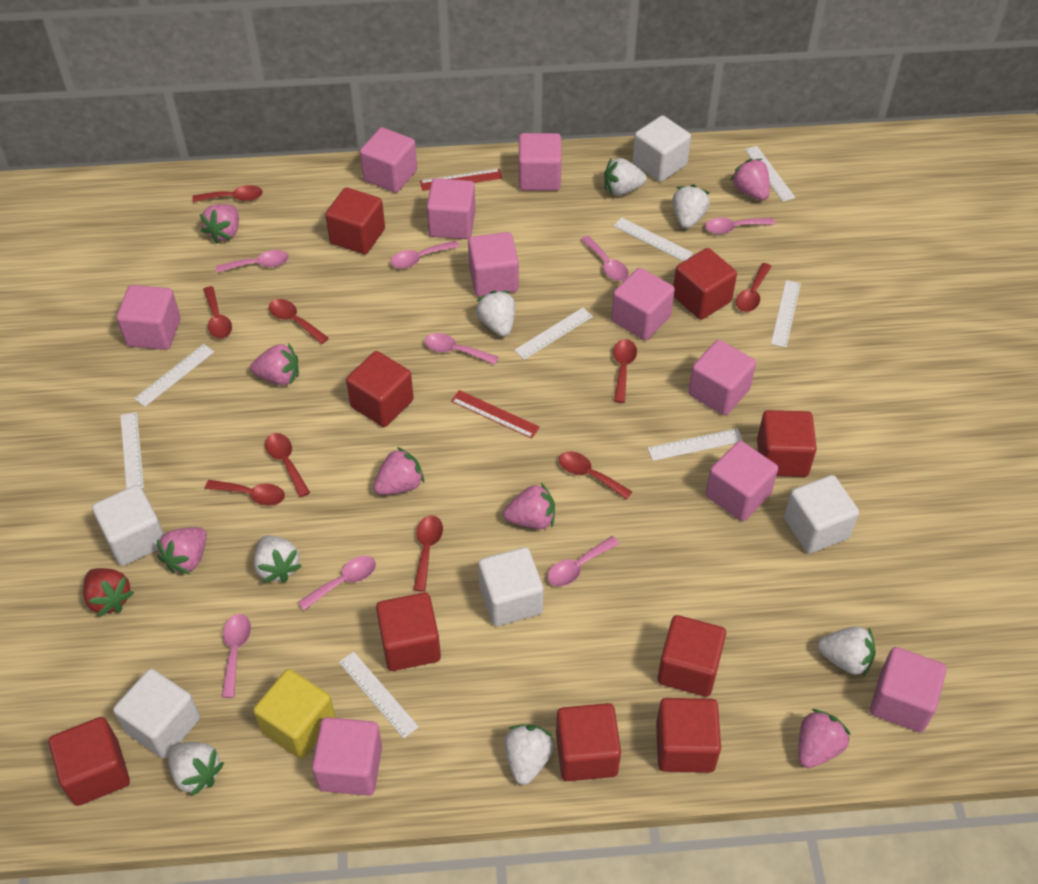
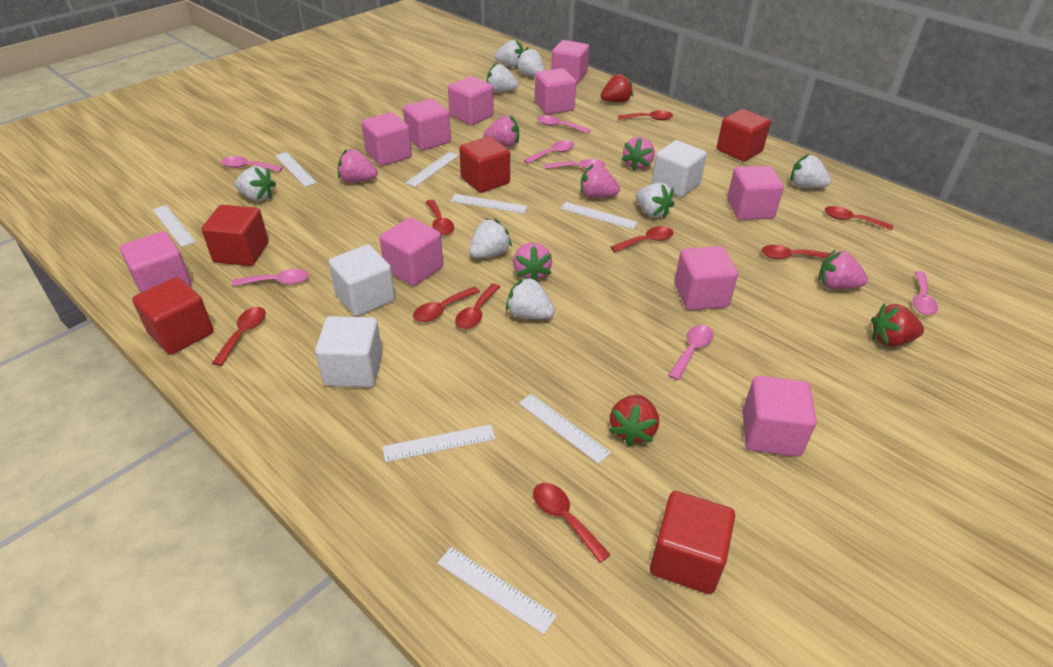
pink spoon: [216,250,289,273] [222,614,251,698] [298,556,376,610] [390,240,459,269] [424,333,498,365] [547,536,619,586] [580,236,629,281] [705,217,775,234] = 8 -> [221,156,283,172] [232,269,309,286] [524,140,574,164] [537,115,591,134] [545,159,605,169] [668,325,714,380] [913,271,938,315] = 7
pink strawberry: [157,527,207,574] [200,204,239,243] [250,343,299,385] [373,447,424,495] [503,483,555,529] [730,159,770,201] [798,709,851,768] = 7 -> [338,149,378,183] [483,115,519,147] [513,242,552,281] [581,164,620,198] [622,137,655,170] [818,250,868,289] = 6
red cube: [49,717,130,806] [325,187,385,254] [346,351,414,427] [376,592,441,671] [556,703,621,781] [656,698,721,773] [657,615,726,697] [673,248,737,320] [757,410,817,477] = 9 -> [132,277,213,355] [202,205,269,266] [459,136,510,193] [650,491,735,594] [717,109,771,162] = 5
red ruler: [420,168,502,191] [451,390,540,439] = 2 -> none = 0
red strawberry: [83,568,134,617] = 1 -> [601,73,633,102] [609,395,659,446] [871,303,924,346] = 3
white cube: [92,485,164,566] [113,669,200,758] [478,547,544,626] [632,116,691,182] [784,475,859,554] = 5 -> [315,316,383,388] [329,244,395,317] [652,140,707,197] = 3
white strawberry: [168,742,224,797] [254,535,301,583] [476,290,515,337] [504,724,554,785] [604,158,647,196] [672,184,710,229] [817,626,875,677] = 7 -> [235,166,276,201] [469,219,512,258] [487,63,519,92] [494,40,524,67] [506,276,555,319] [515,47,545,76] [636,182,674,218] [791,154,831,188] = 8
yellow cube: [253,669,336,759] = 1 -> none = 0

